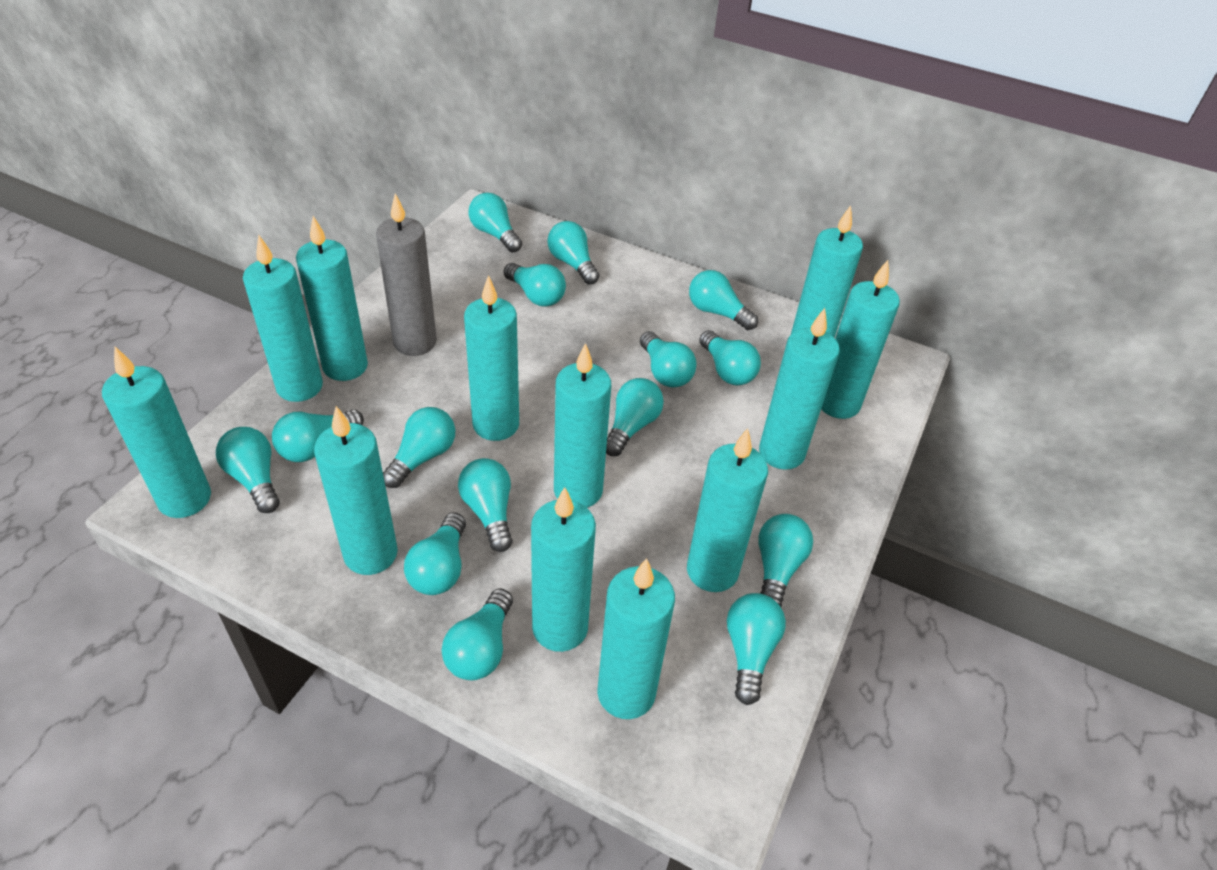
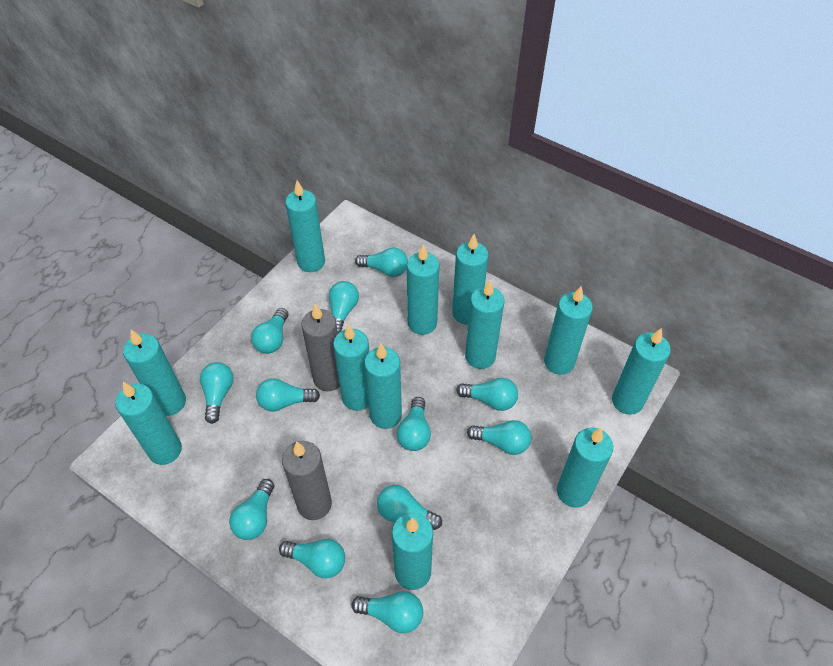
grey candle: [376,194,437,356] = 1 -> [282,441,332,520] [301,304,340,391] = 2
turquoise light bulb: [216,427,280,513] [272,409,364,462] [383,407,455,488] [404,513,466,595] [442,588,513,681] [458,458,513,552] [469,193,522,253] [504,263,566,307] [547,221,599,285] [606,378,664,456] [640,331,697,388] [689,270,758,330] [699,330,761,385] [727,593,786,705] [758,514,813,607] = 15 -> [200,362,234,424] [229,479,274,540] [251,308,288,354] [256,378,320,412] [279,539,345,578] [329,281,359,333] [352,591,423,633] [355,247,408,277] [377,485,442,530] [396,397,431,451] [456,378,518,411] [467,420,531,455] = 12

